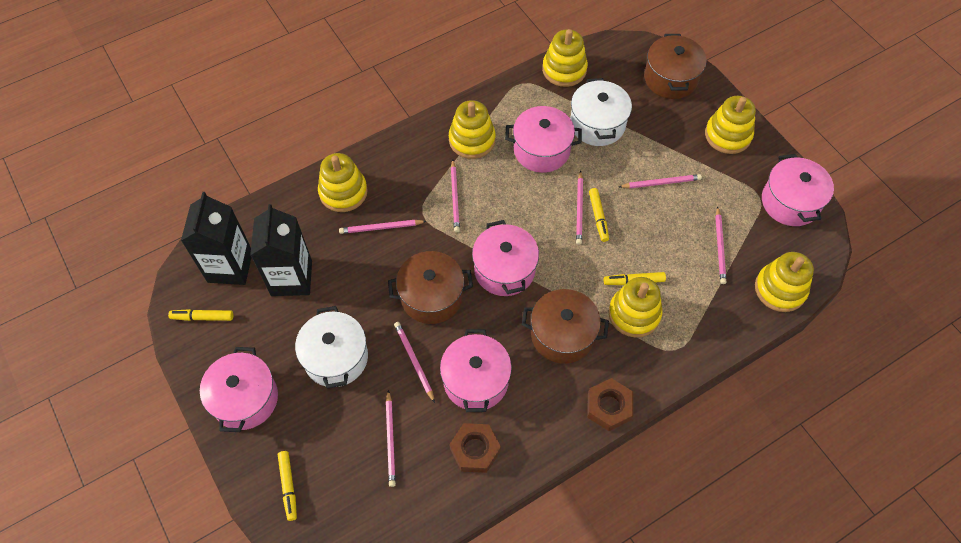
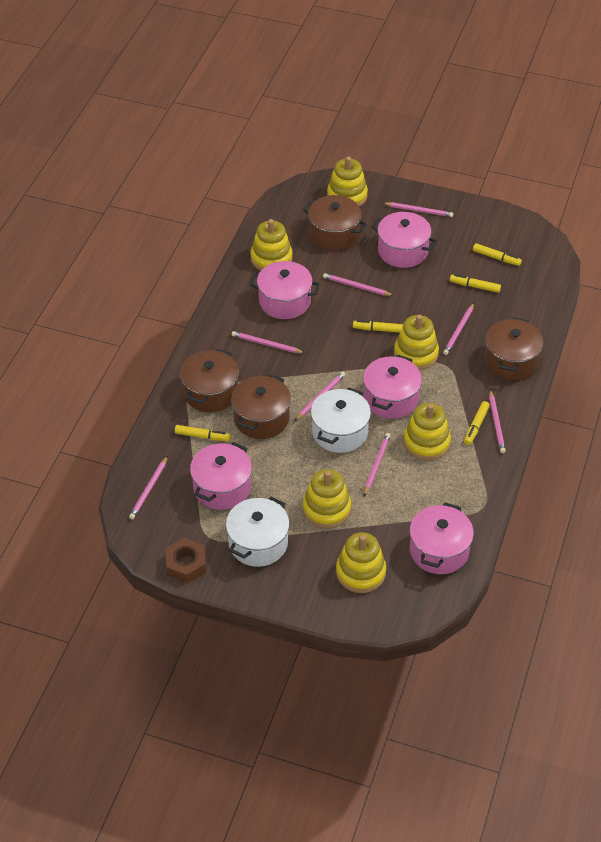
black carton: [181,192,251,285] [250,204,312,296] = 2 -> none = 0
brown nut: [449,423,501,473] [587,378,633,431] = 2 -> [165,538,206,583] = 1
brown pot: [388,251,473,324] [522,289,609,364] [644,34,707,99] = 3 -> [180,349,239,413] [231,374,291,439] [303,195,367,251] [485,317,543,380] = 4
pink pencil: [339,220,427,234] [386,390,396,487] [394,322,435,403] [451,160,460,232] [576,170,583,245] [619,174,702,189] [715,206,726,284] = 7 -> [129,456,168,519] [232,331,305,353] [295,372,345,421] [323,273,394,296] [364,433,391,496] [383,202,453,217] [443,303,474,355] [489,390,506,453] = 8
yellow marker: [168,309,233,321] [278,451,297,521] [589,188,609,242] [604,272,666,285] = 4 -> [175,425,230,441] [353,320,403,333] [450,274,501,293] [464,401,490,445] [473,243,522,266] = 5

